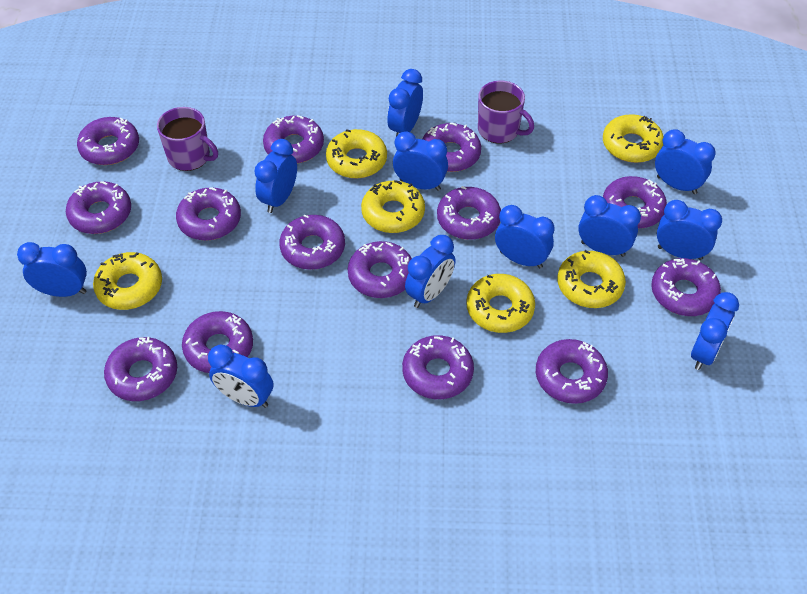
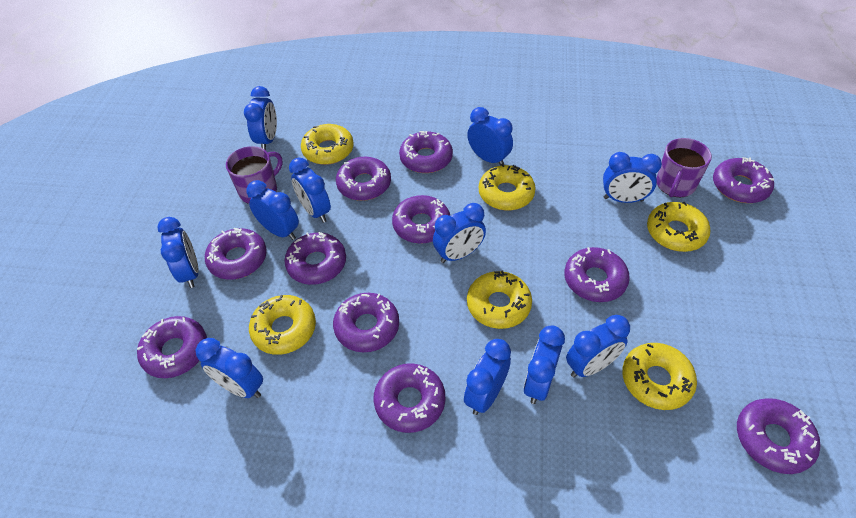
purple donut: [66,181,131,234] [77,117,139,165] [104,337,177,401] [176,187,241,241] [182,311,253,373] [263,115,324,163] [279,214,345,270] [348,241,412,298] [402,335,474,399] [422,123,481,172] [437,186,501,240] [536,339,608,404] [603,176,667,229] [651,258,721,316] = 14 -> [137,316,207,378] [205,228,267,280] [284,232,346,285] [333,293,399,352] [336,157,391,201] [374,363,445,433] [392,195,450,244] [399,131,453,173] [564,247,630,302] [713,157,774,203] [737,398,820,474] = 11

